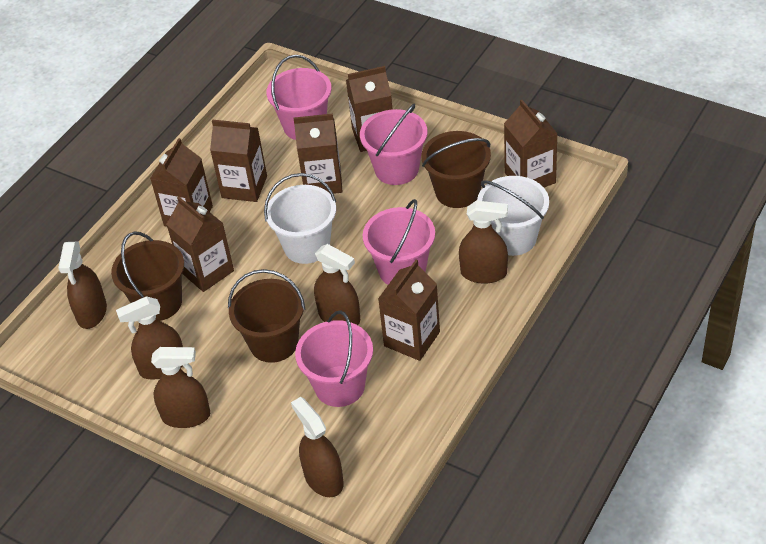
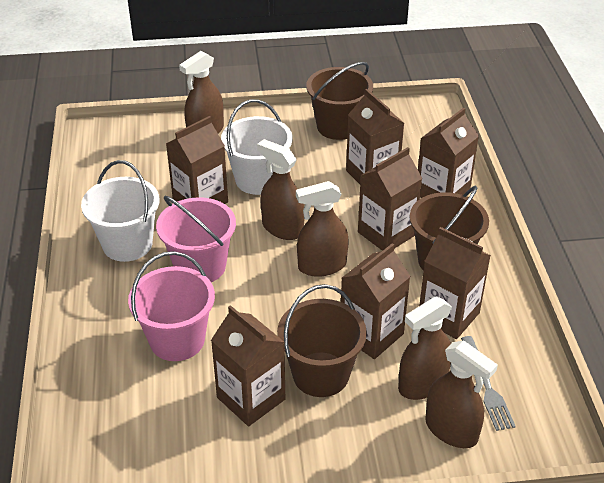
brown spray bottle: [58,242,107,329] [116,296,183,379] [151,347,210,428] [291,397,344,497] [314,244,360,325] [459,201,508,284] = 6 -> [179,51,224,133] [257,139,304,240] [296,181,349,277] [398,296,452,400] [425,340,498,448] = 5
grey fork: none = 0 -> [461,336,516,431] = 1
pink bucket: [266,55,332,140] [295,310,373,407] [360,104,427,185] [363,199,435,285] = 4 -> [128,251,215,361] [156,196,236,282] = 2

